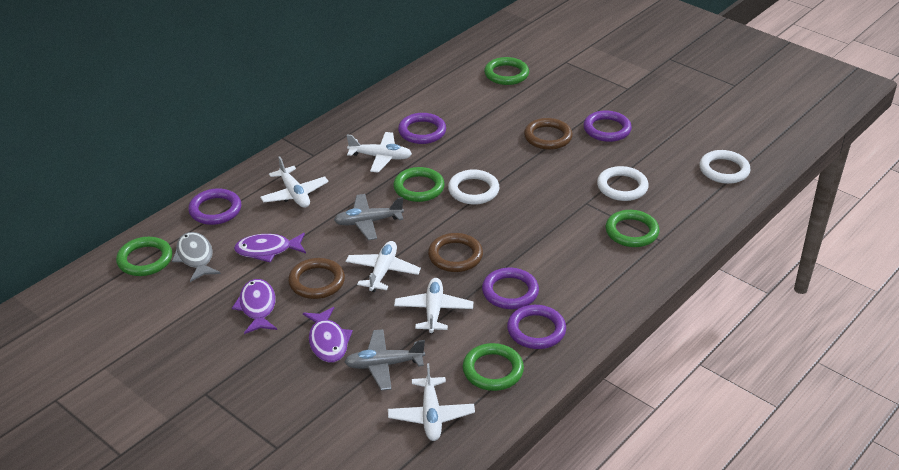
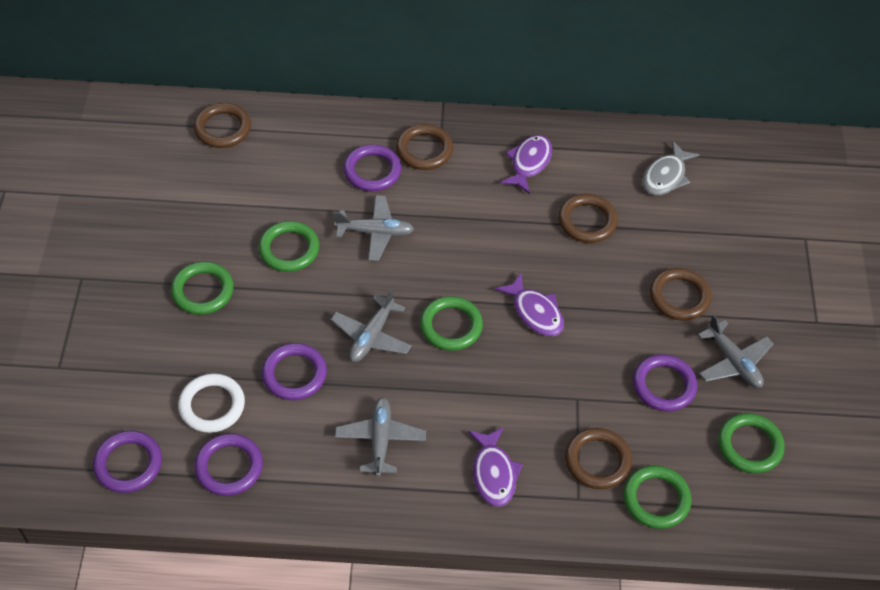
brown ring: [288,258,345,299] [428,233,483,272] [524,118,573,150] = 3 -> [194,103,251,148] [396,124,453,170] [558,194,618,243] [565,428,632,489] [650,268,711,321] = 5
grey plane: [334,194,404,240] [344,329,425,391] = 2 -> [331,288,412,362] [334,195,414,261] [335,397,426,477] [698,314,773,388] = 4
white plane: [260,157,329,208] [346,241,421,292] [347,132,412,173] [388,363,475,441] [394,278,473,333] = 5 -> none = 0
white ring: [448,169,500,205] [597,166,649,201] [699,150,750,184] = 3 -> [178,373,245,433] = 1

